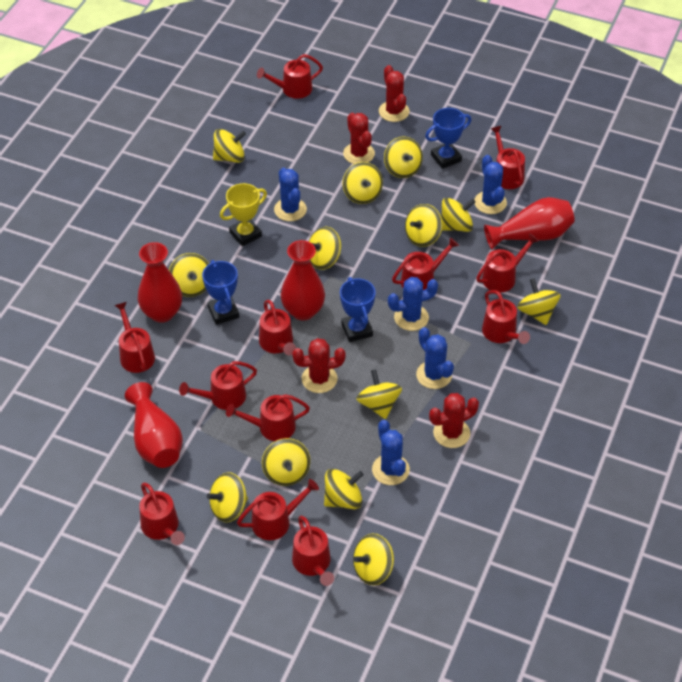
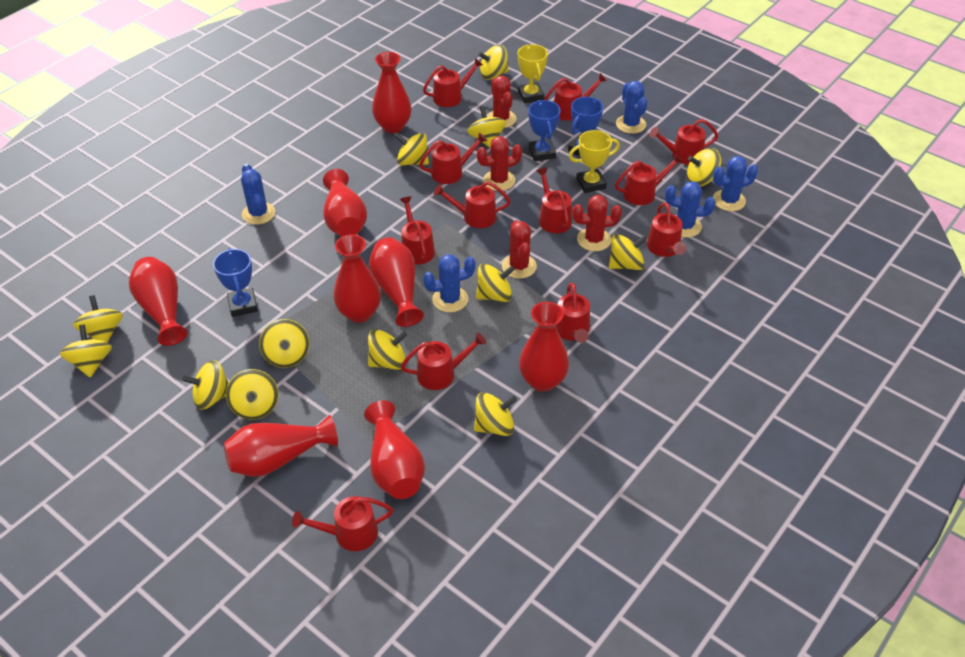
red vase: [125,382,183,468] [138,242,182,323] [281,240,325,320] [484,197,575,250] = 4 -> [129,257,187,346] [223,415,338,477] [323,169,367,236] [334,234,381,323] [364,400,425,499] [369,237,424,327] [372,52,412,133] [519,302,569,392] = 8
yellow trophy: [220,183,267,246] = 1 -> [518,44,548,103] [569,130,620,193] = 2

